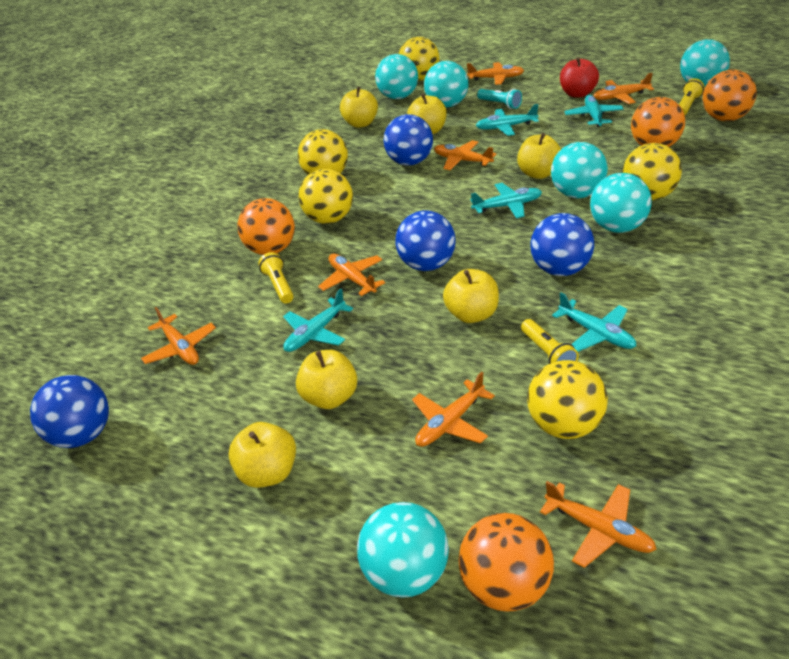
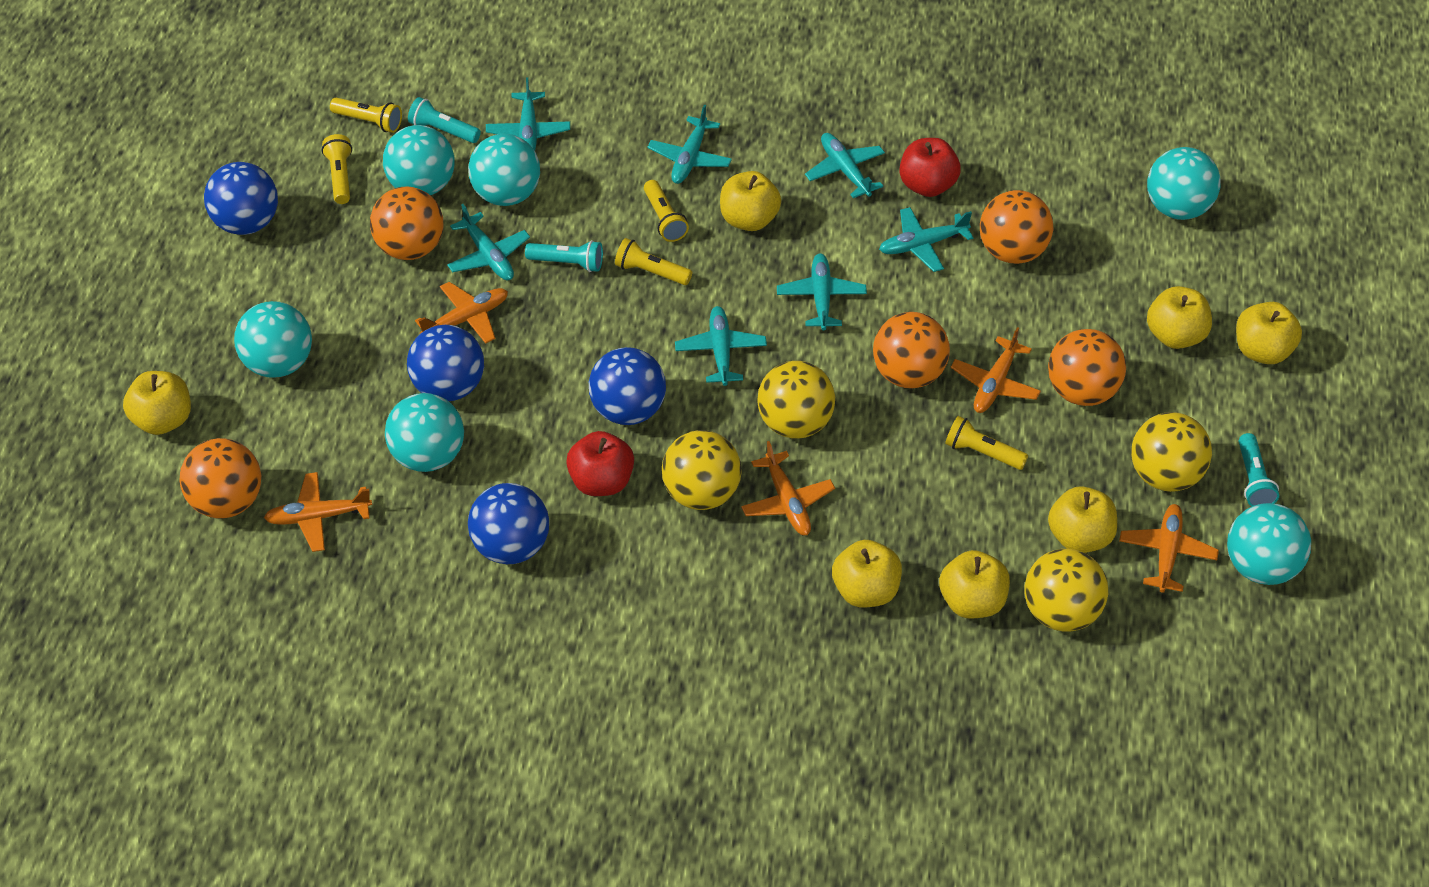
orange ball: [237,198,295,255] [458,513,554,612] [631,97,685,147] [703,69,757,121] = 4 -> [180,438,261,518] [370,186,443,260] [873,312,950,388] [980,190,1054,264] [1048,329,1126,406] = 5
orange plane: [141,307,216,365] [318,254,385,296] [412,372,495,447] [434,140,496,170] [467,62,524,85] [540,481,657,568] [593,73,654,104] = 7 -> [264,472,372,552] [415,282,508,344] [741,441,835,535] [951,327,1041,413] [1119,504,1219,593] = 5
red apple: [560,57,599,98] = 1 -> [566,431,634,496] [900,138,961,197] = 2
turquoise flashlight: [477,89,522,109] = 1 -> [408,97,481,143] [525,240,603,272] [1239,433,1279,507] = 3
turquoise plane: [283,289,353,352] [470,183,542,218] [476,104,539,136] [552,292,636,352] [565,95,624,127] = 5 -> [447,204,530,280] [486,77,570,151] [648,105,732,184] [675,306,767,386] [777,254,867,330] [805,133,885,198] [879,207,973,272] = 7
yellow apple: [228,422,296,488] [296,350,357,409] [340,87,378,128] [407,94,447,134] [443,269,499,323] [517,133,561,179] = 6 -> [123,371,191,435] [720,171,781,231] [832,540,902,608] [939,550,1010,619] [1048,486,1117,553] [1147,286,1212,349] [1236,302,1302,364] = 7
yellow ball: [298,129,348,175] [299,169,353,224] [399,37,440,81] [527,360,608,439] [622,143,682,200] = 5 -> [662,430,741,510] [757,361,835,439] [1024,549,1108,631] [1131,412,1212,492] = 4
yellow flashlight: [258,252,294,303] [521,319,579,364] [679,78,704,115] = 3 -> [322,134,352,204] [330,98,402,133] [615,238,692,285] [644,180,689,242] [945,416,1028,470] = 5

